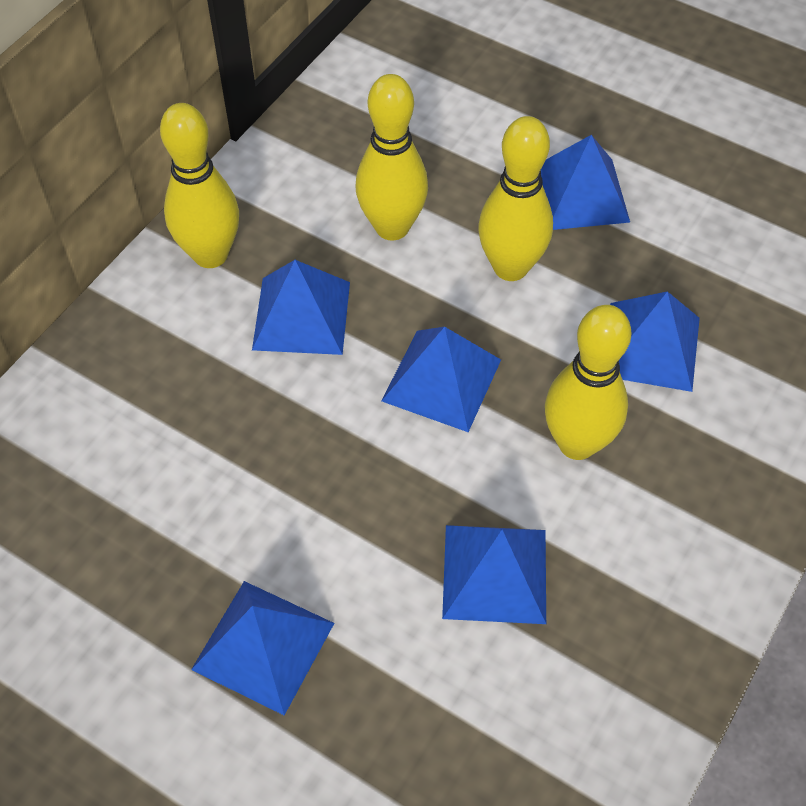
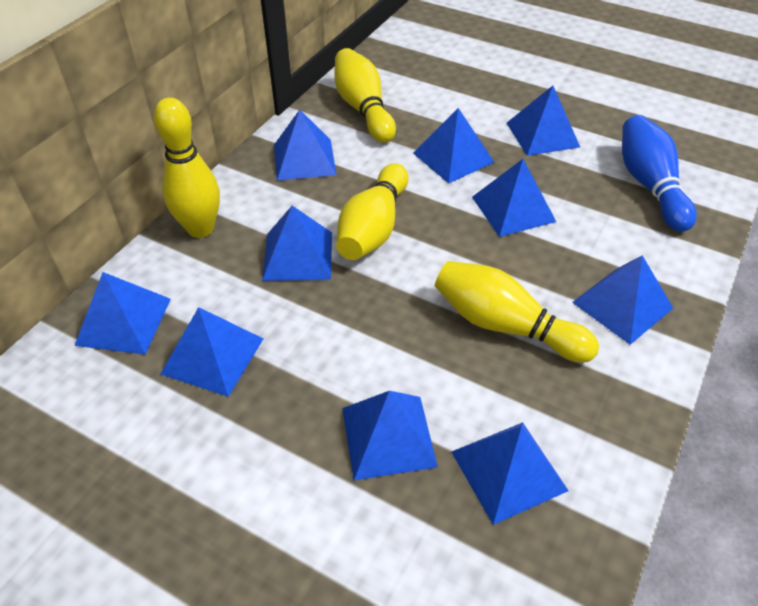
blue bowling pin: none = 0 -> [622,115,697,232] = 1
blue pyramid: [191,581,334,715] [252,260,350,355] [382,327,501,432] [442,525,546,624] [541,135,630,230] [610,291,700,392] = 6 -> [74,272,171,355] [161,307,263,397] [262,206,332,281] [274,110,337,181] [342,391,438,480] [413,108,494,184] [452,422,568,525] [472,159,556,237] [507,86,580,156] [572,255,673,345] = 10

